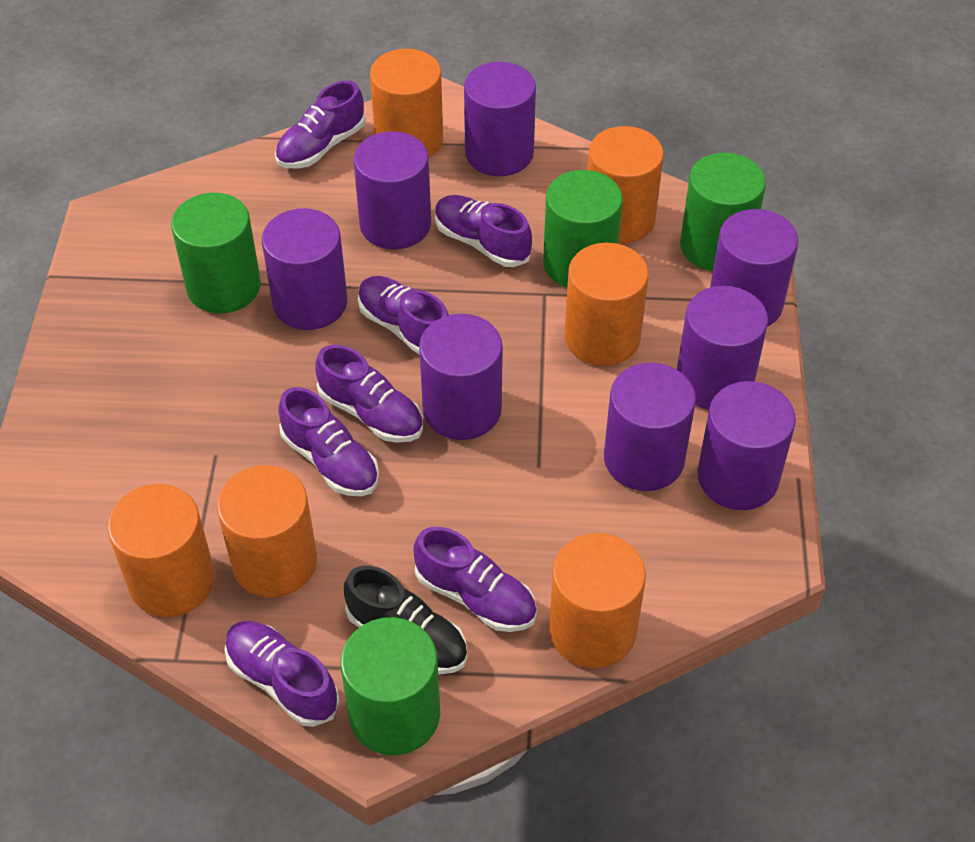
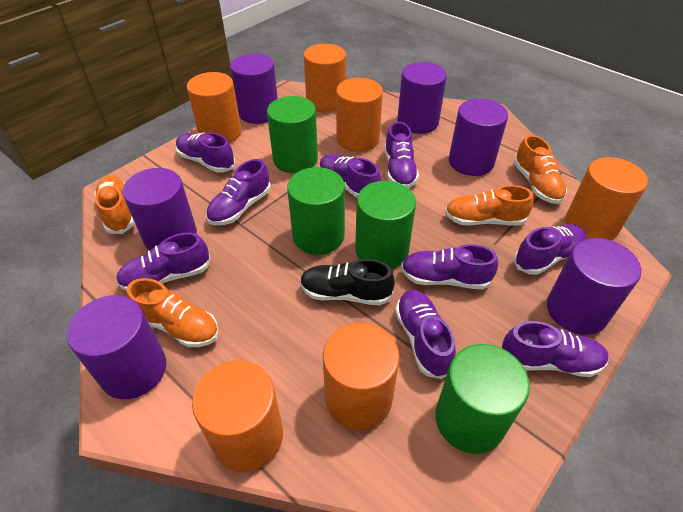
orange shoe: none = 0 -> [95,175,135,234] [127,278,219,347] [445,185,534,226] [514,135,567,204] = 4
purple cylinder: [262,208,347,330] [353,131,431,249] [419,314,503,440] [464,62,536,176] [604,363,696,491] [677,286,768,410] [697,381,796,510] [710,209,798,327] = 8 -> [66,295,166,399] [123,168,197,251] [230,53,278,124] [397,62,447,134] [449,99,508,176] [547,238,641,335] = 6
purple shoe: [224,621,339,727] [275,81,366,169] [278,387,379,496] [315,345,423,443] [358,276,449,355] [413,527,537,632] [435,195,532,267] = 7 -> [116,232,210,291] [176,133,235,173] [206,159,271,225] [319,154,381,197] [384,122,419,188] [395,290,456,379] [401,244,498,290] [502,321,609,377] [513,224,587,275] = 9

